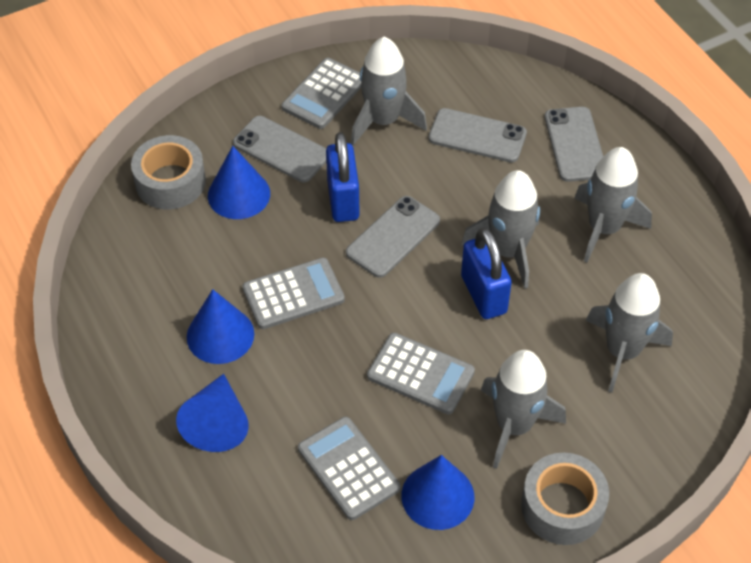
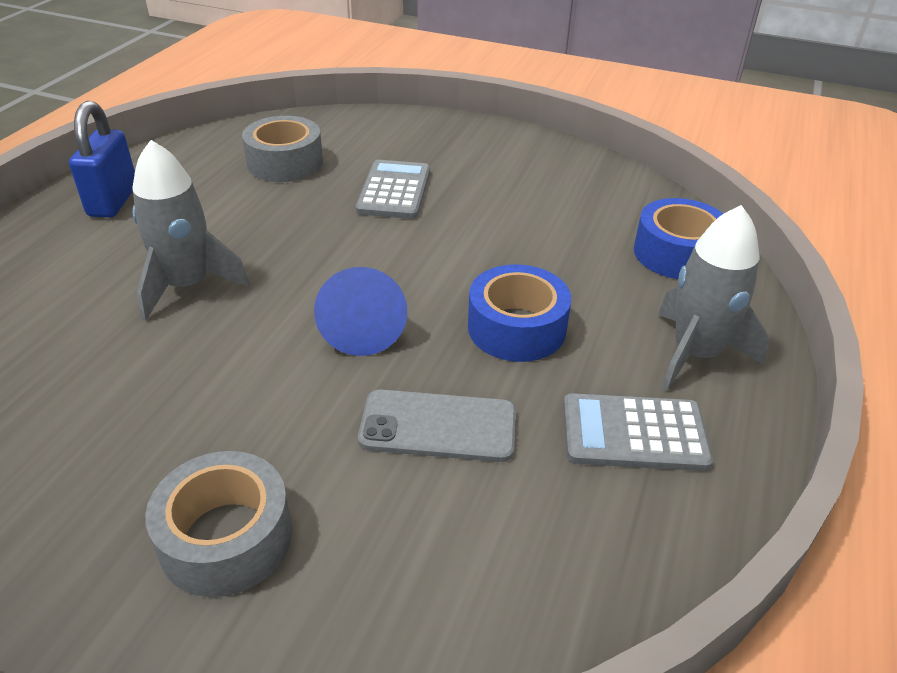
blue cone: [176,374,249,452] [187,289,254,364] [208,146,270,219] [401,455,474,530] = 4 -> [314,267,407,356] = 1
blue padlock: [326,132,360,222] [461,228,512,319] = 2 -> [69,101,135,218] = 1
blue tape: none = 0 -> [468,264,571,362] [634,198,723,279] = 2
grey calculator: [242,258,345,329] [282,58,361,129] [298,417,400,520] [367,333,475,414] = 4 -> [356,160,430,219] [563,393,713,471] = 2
grey phone: [233,116,327,182] [346,196,440,278] [429,108,527,162] [545,107,603,182] = 4 -> [358,389,516,462] = 1
grey rocket: [351,37,427,146] [461,170,540,289] [481,350,566,469] [574,147,652,263] [586,273,673,392] = 5 -> [132,140,250,321] [658,205,769,391] = 2

